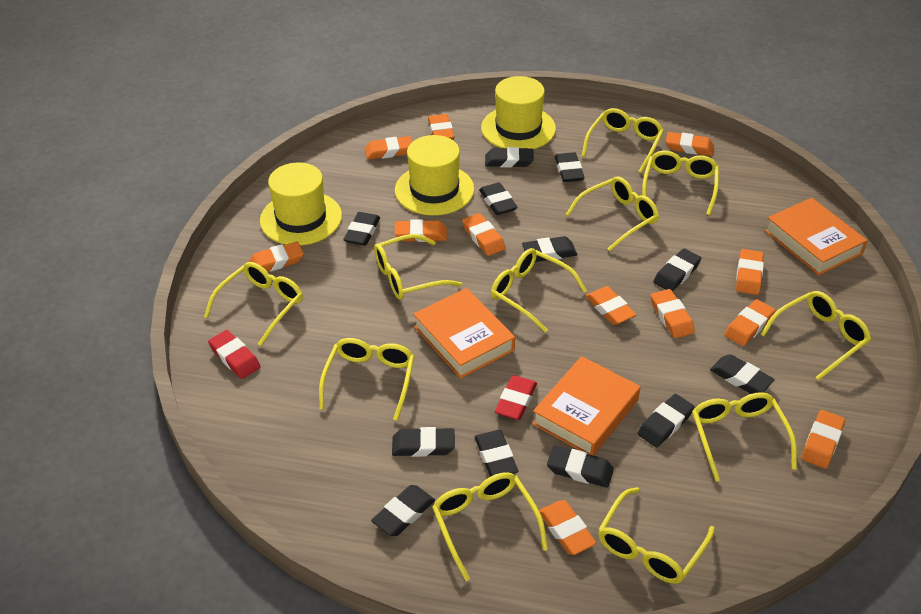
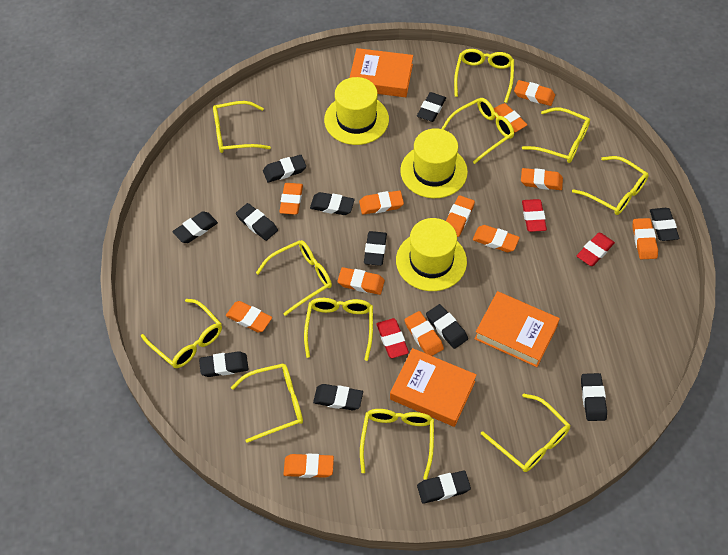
red eraser: [208,330,261,379] [495,375,537,420] = 2 -> [377,318,409,358] [522,199,547,232] [577,233,615,266] = 3

